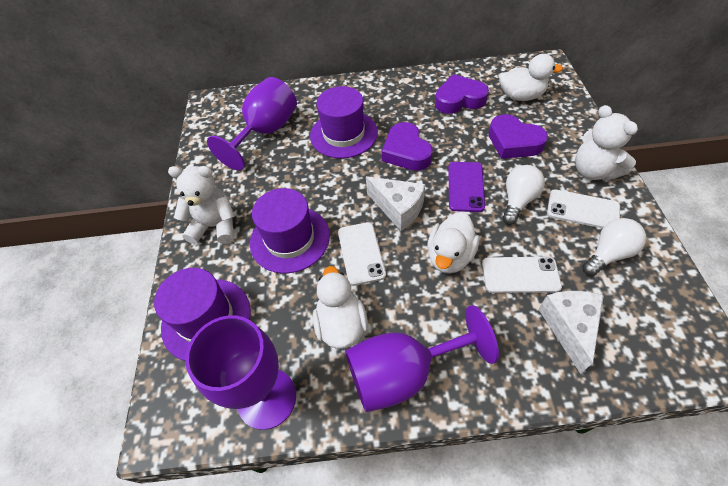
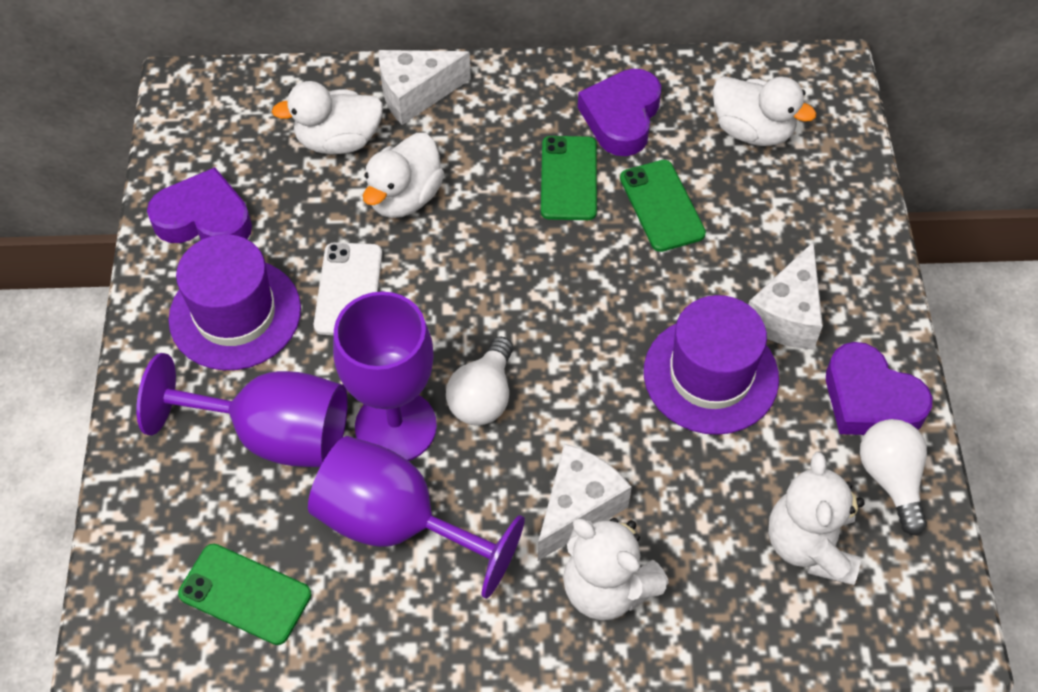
green phone: none = 0 -> [178,544,311,645] [541,136,597,220] [620,160,706,252] = 3
purple hat: [154,268,251,361] [250,188,330,274] [310,86,378,158] = 3 -> [169,234,301,370] [644,295,779,435] = 2
purple phone: [448,162,485,212] = 1 -> none = 0
white cheese: [366,176,425,231] [538,291,604,374] = 2 -> [379,50,471,125] [538,444,632,561] [748,241,823,350] = 3
white phone: [338,222,386,286] [482,257,562,293] [547,189,620,228] = 3 -> [314,242,382,335] = 1

